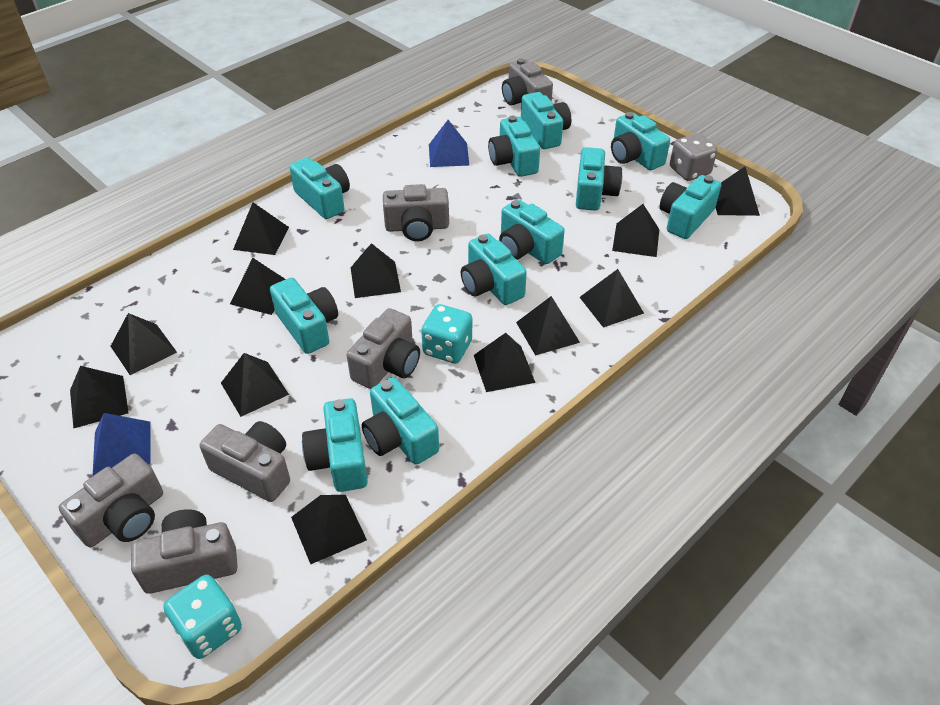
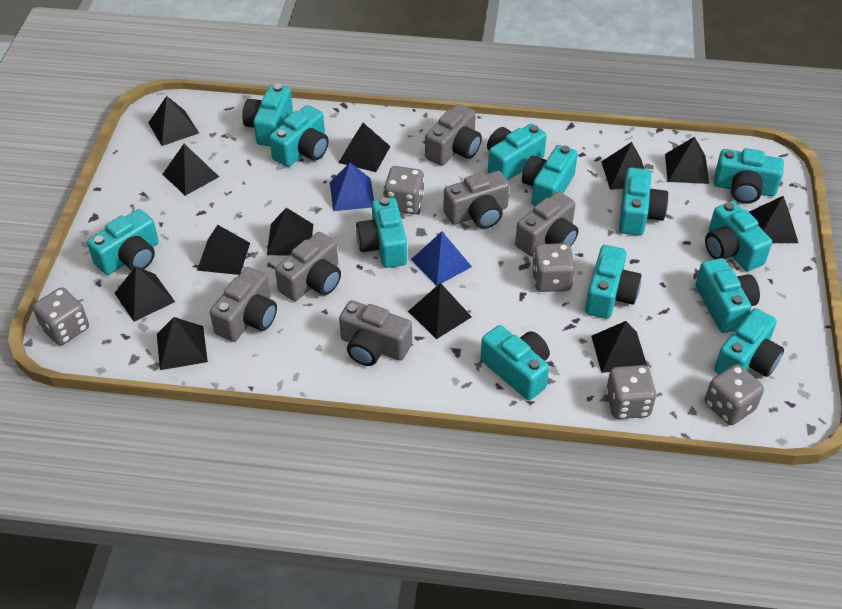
grey dice: [670,133,717,181] = 1 -> [33,287,89,345] [384,166,425,214] [532,243,575,292] [606,365,657,419] [705,364,764,425] = 5
turquoise camera: [270,277,338,354] [290,157,350,219] [302,398,368,492] [362,377,439,465] [461,234,527,305] [488,116,540,177] [499,199,565,264] [521,92,571,149] [576,147,622,211] [611,112,670,170] [660,175,721,239] = 11 -> [87,209,159,275] [242,84,293,146] [269,105,329,167] [356,197,407,268] [480,325,550,400] [487,124,547,181] [522,145,578,206] [585,245,641,319] [619,167,668,236] [695,258,760,333] [705,201,772,271] [714,148,784,204] [714,308,784,377] = 13
turquoise dice: [163,575,242,659] [421,304,472,364] = 2 -> none = 0

